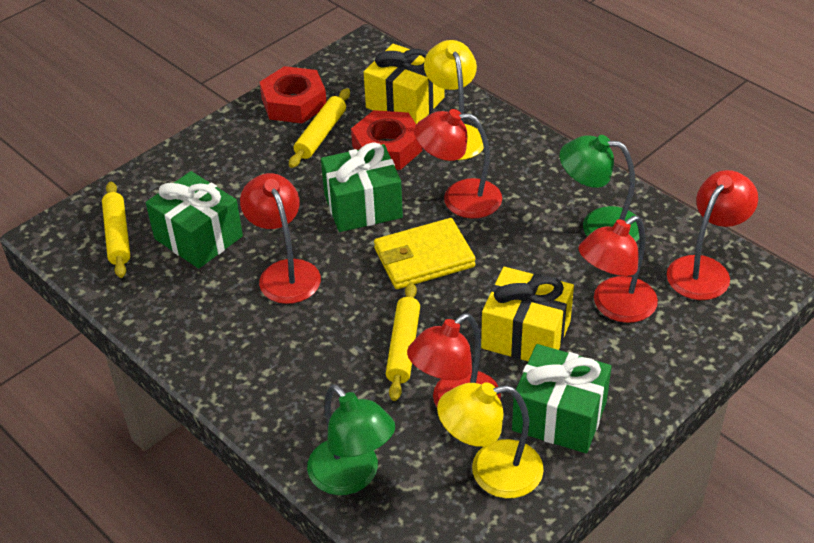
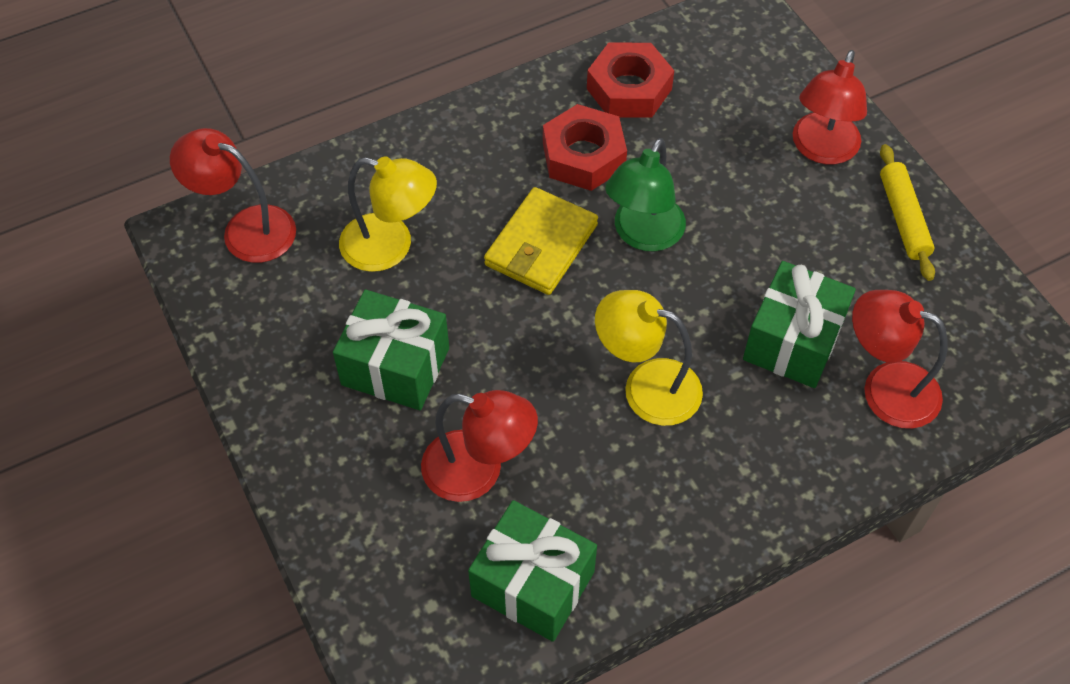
green lamp: [307,384,395,495] [560,135,640,242] = 2 -> [605,138,686,252] = 1
red lamp: [240,173,321,304] [407,313,501,407] [414,109,502,218] [578,216,658,323] [667,170,758,300] = 5 -> [170,128,296,263] [421,390,538,502] [793,50,867,165] [852,290,948,429] = 4
yellow gift: [364,44,445,124] [481,267,574,361] = 2 -> none = 0
yellow rolling pin: [102,182,130,278] [289,88,350,168] [386,282,420,401] = 3 -> [880,144,935,281] = 1

